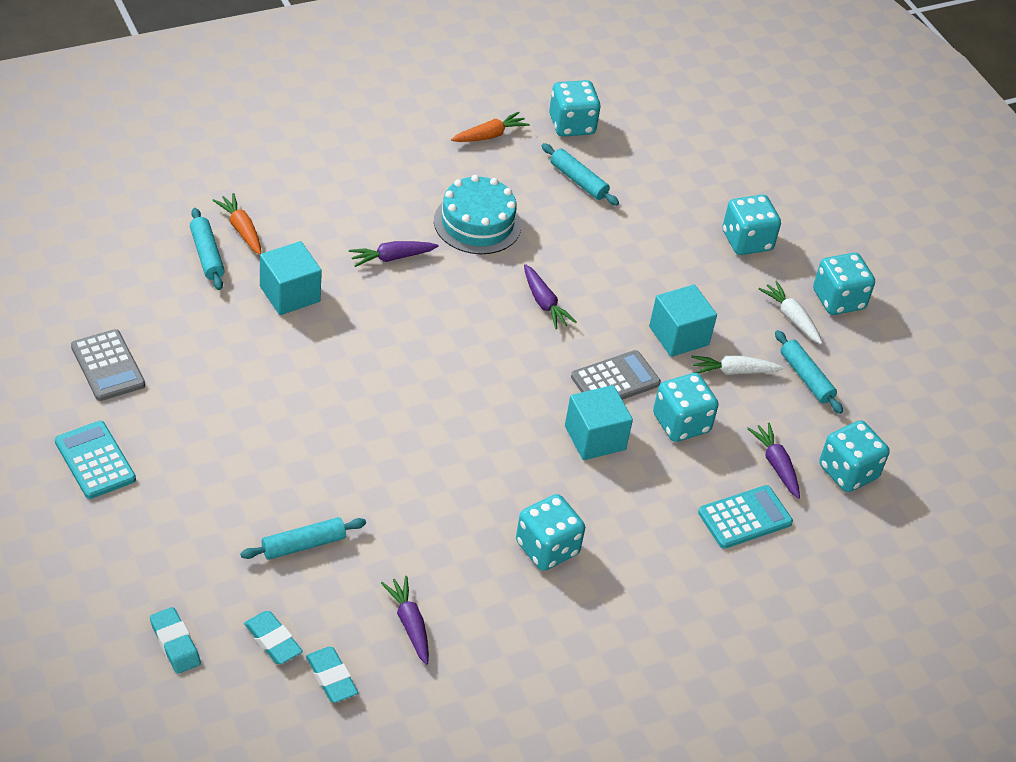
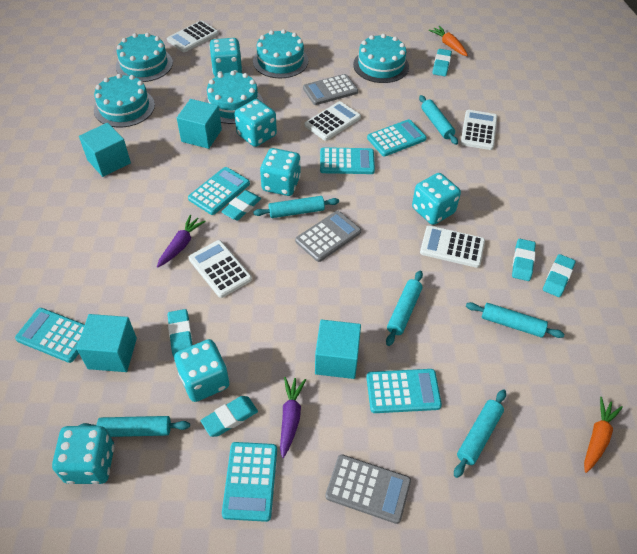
grey calculator: [71,329,145,401] [571,350,661,400] = 2 -> [295,211,361,262] [303,74,358,105] [325,454,411,524] = 3
purple carrot: [349,241,439,267] [381,576,429,665] [524,264,577,329] [747,423,800,499] = 4 -> [157,215,206,267] [280,377,306,458] = 2
turquoise cake: [434,175,521,254] = 1 -> [94,74,155,127] [116,33,173,82] [204,71,263,124] [253,29,308,78] [353,34,409,83] = 5
turquoise calculator: [55,421,136,499] [698,485,793,549] = 2 -> [15,308,85,363] [188,167,250,215] [222,442,277,522] [320,147,375,174] [366,369,442,413] [367,119,427,156] = 6
turquoise cube: [260,241,322,315] [565,385,633,460] [649,284,717,357] = 3 -> [77,314,137,372] [79,123,131,177] [177,99,222,149] [315,319,361,379] = 4
turquoise eraser: [150,607,201,674] [244,611,303,664] [306,647,358,703] = 3 -> [168,309,192,357] [201,396,258,437] [221,190,261,220] [433,49,452,76] [512,239,536,281] [543,254,576,297] = 6
turquoise rolling pin: [190,208,225,290] [240,517,366,560] [542,143,619,206] [775,330,843,414] = 4 -> [78,416,190,437] [253,196,339,218] [386,271,423,346] [419,95,458,145] [454,389,506,478] [466,302,564,338] = 6
white calculator: none = 0 -> [167,21,219,52] [189,240,252,298] [305,101,361,141] [420,226,485,268] [461,110,497,150] = 5
white carrot: [691,355,784,375] [759,281,822,344] = 2 -> none = 0

